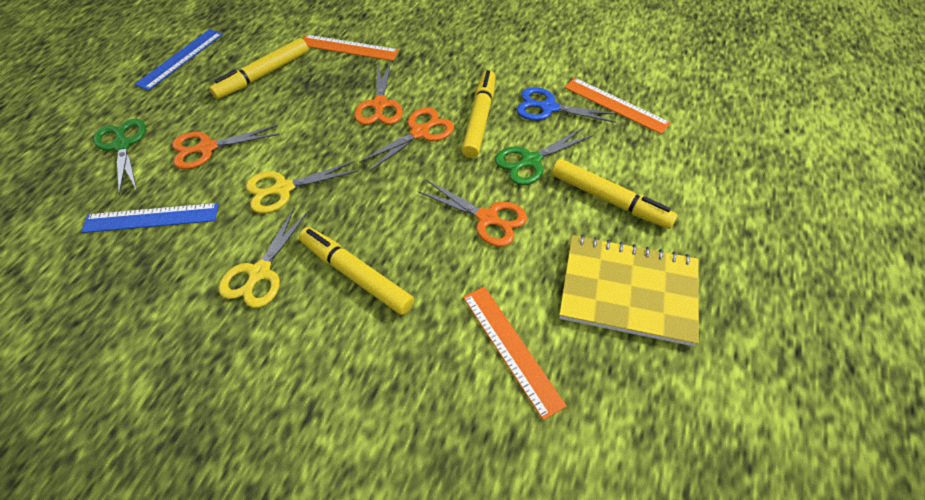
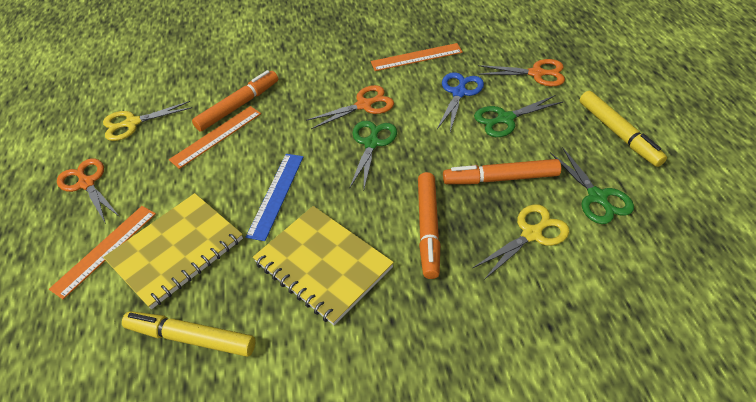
blue ruler: [81,203,218,233] [135,29,223,91] = 2 -> [246,154,303,241] = 1
green scissors: [93,119,146,195] [495,128,593,185] = 2 -> [349,121,397,189] [474,95,563,137] [550,147,634,224] = 3
orange marker: none = 0 -> [192,70,278,132] [418,172,440,279] [443,159,561,184] = 3
orange scissors: [172,125,279,169] [354,61,403,125] [359,107,454,172] [418,180,527,247] = 4 -> [57,158,120,224] [306,85,394,129] [477,59,565,86] = 3
yellow marker: [209,38,308,99] [299,227,414,315] [462,70,496,158] [552,159,678,229] = 4 -> [122,311,255,357] [580,91,667,167] = 2
yellow notebook: [559,235,699,346] = 1 -> [103,193,243,309] [253,206,394,325] = 2

